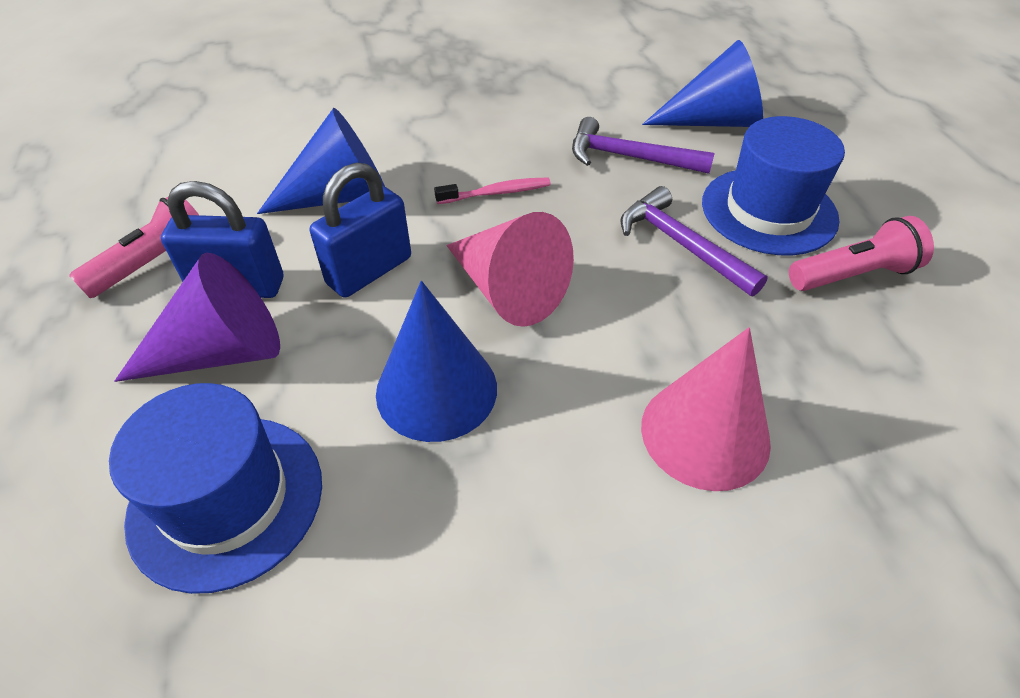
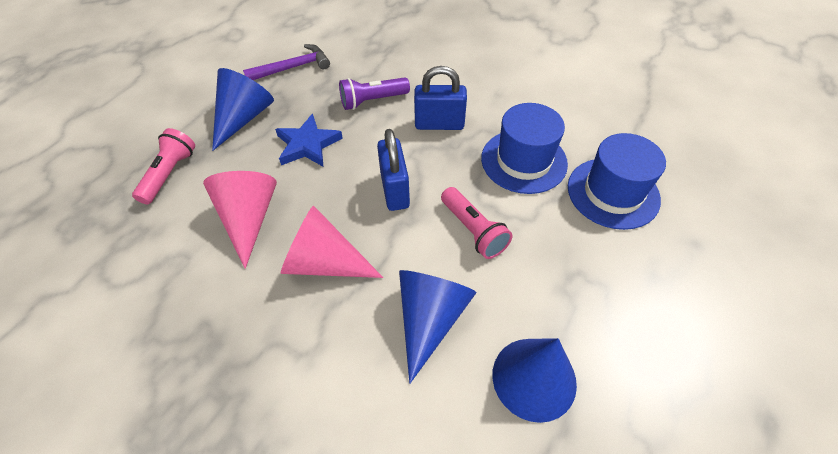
blue star: none = 0 -> [275,114,343,166] = 1
pink toothbrush: [434,178,551,204] = 1 -> none = 0
purple cone: [114,253,280,382] = 1 -> none = 0
purple flashlight: none = 0 -> [339,77,410,110] = 1
purple hammer: [572,117,715,174] [620,186,768,296] = 2 -> [243,44,330,80] = 1

